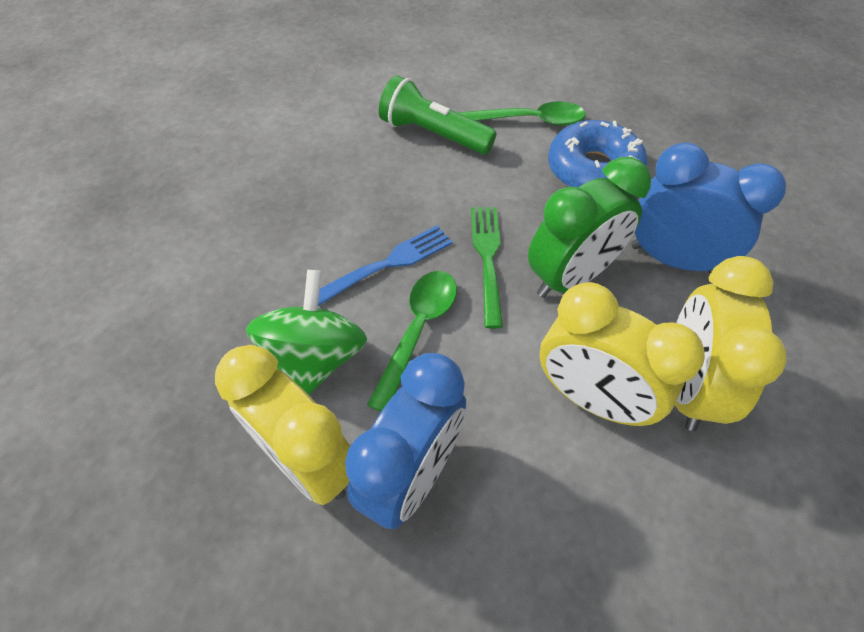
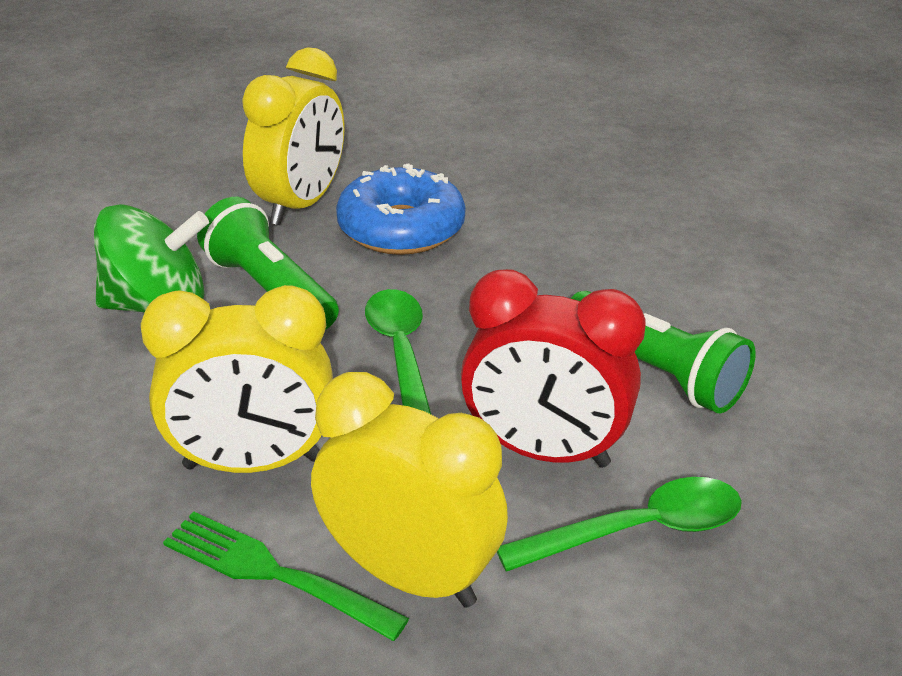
blue clock: [345,353,466,529] [631,143,786,274] = 2 -> none = 0
blue fork: [318,225,452,306] = 1 -> none = 0
green clock: [528,157,651,298] = 1 -> none = 0
green flashlight: [379,75,496,154] = 1 -> [197,197,339,330] [571,291,756,413] = 2
red clock: none = 0 -> [461,269,646,468] = 1

